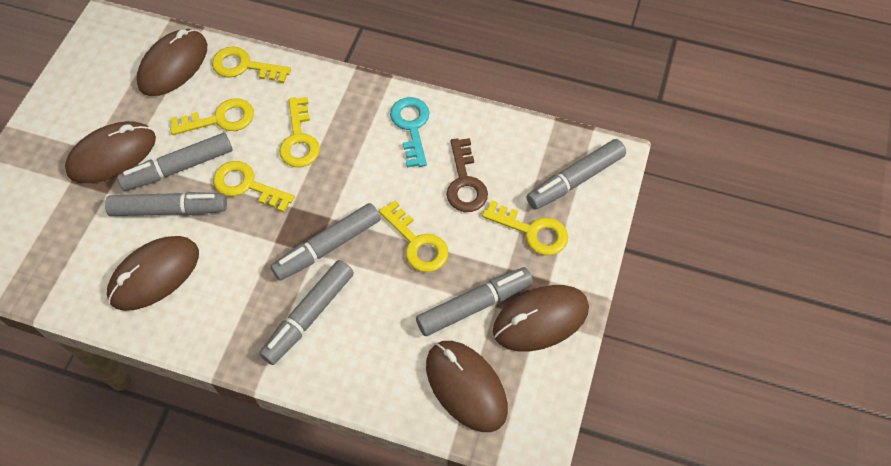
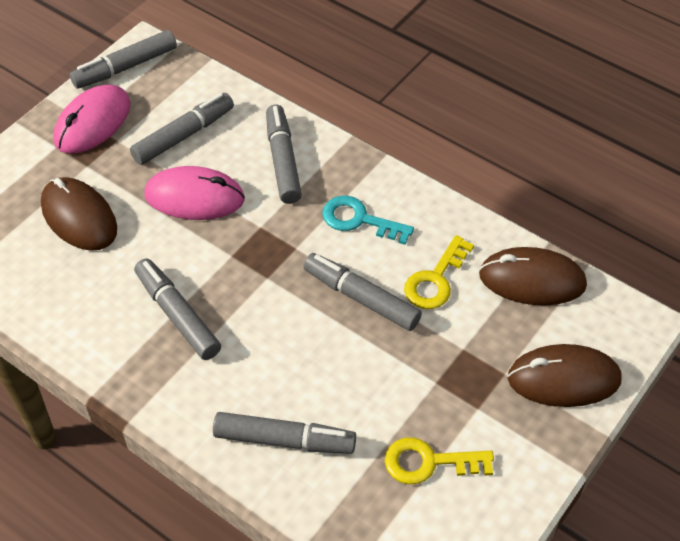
brown key: [446,138,488,212] = 1 -> none = 0
brown mouse: [65,121,156,183] [107,236,199,311] [137,29,207,96] [426,341,508,432] [493,285,589,351] = 5 -> [41,177,117,251] [479,247,587,306] [508,344,622,407] = 3
pink mouse: none = 0 -> [53,85,130,153] [145,166,245,220] = 2
yellow key: [170,98,254,135] [212,46,291,83] [213,161,295,212] [279,97,320,167] [379,200,448,272] [482,200,568,255] = 6 -> [385,437,494,484] [404,235,474,309] = 2

